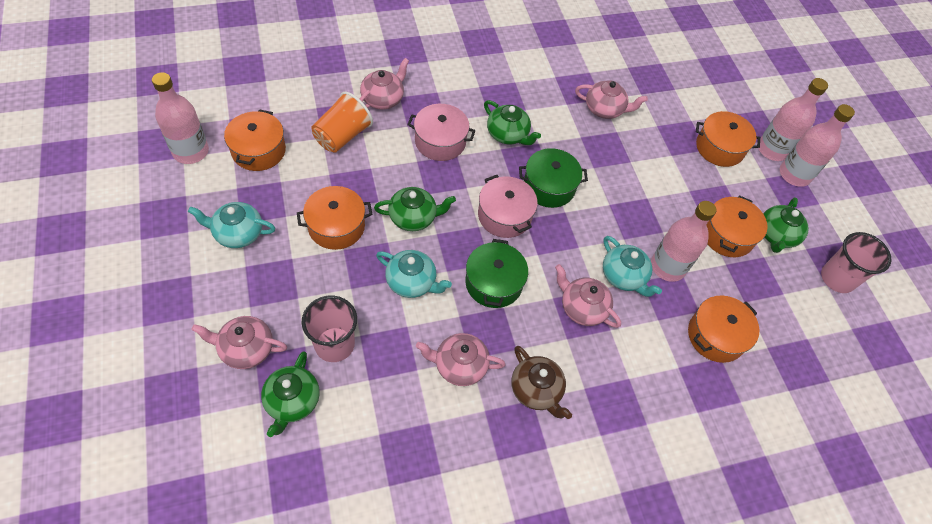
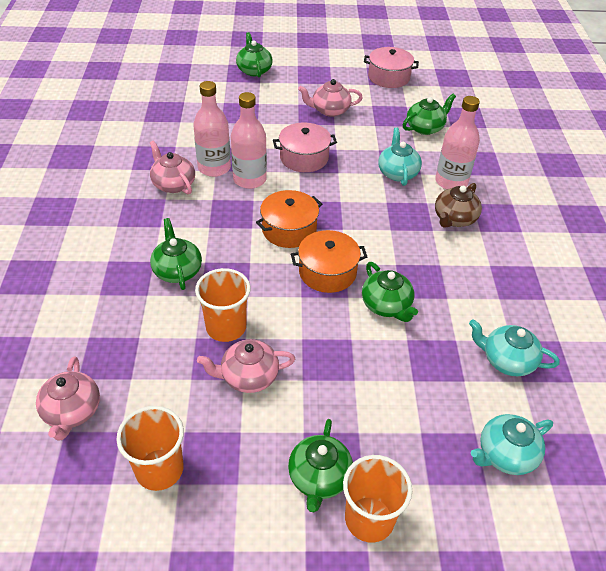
green pot: [465,239,528,308] [519,148,588,208] = 2 -> none = 0
green teapot: [261,351,319,437] [374,187,456,231] [484,100,541,145] [763,197,809,253] = 4 -> [150,218,202,290] [236,32,273,77] [288,419,353,512] [362,262,418,322] [402,94,456,135] = 5
orange cup: [311,92,373,153] = 1 -> [116,406,184,491] [195,268,251,342] [343,455,412,543] = 3
orange pot: [224,109,286,171] [297,186,372,250] [688,295,759,363] [696,111,760,167] [706,195,768,257] = 5 -> [256,190,322,248] [291,230,367,293] = 2
pink bottle: [152,72,209,164] [651,201,716,282] [758,78,828,161] [780,104,855,187] = 4 -> [193,81,231,177] [231,92,267,189] [435,96,480,190] = 3
pink cup: [302,296,357,362] [821,232,891,293] = 2 -> none = 0
pink teapot: [191,316,287,369] [360,58,409,110] [416,333,506,386] [555,264,621,328] [575,80,648,119] = 5 -> [36,356,100,440] [150,141,195,194] [197,339,295,393] [298,79,363,117] = 4

